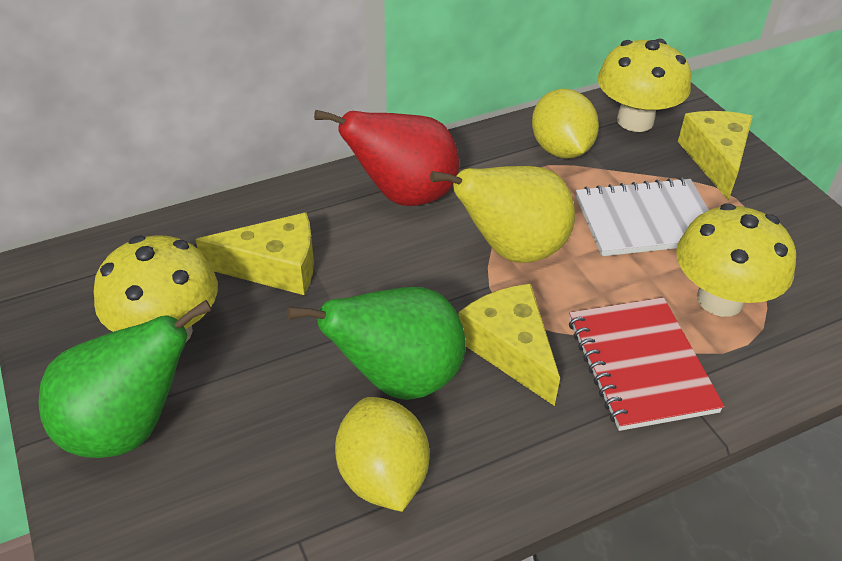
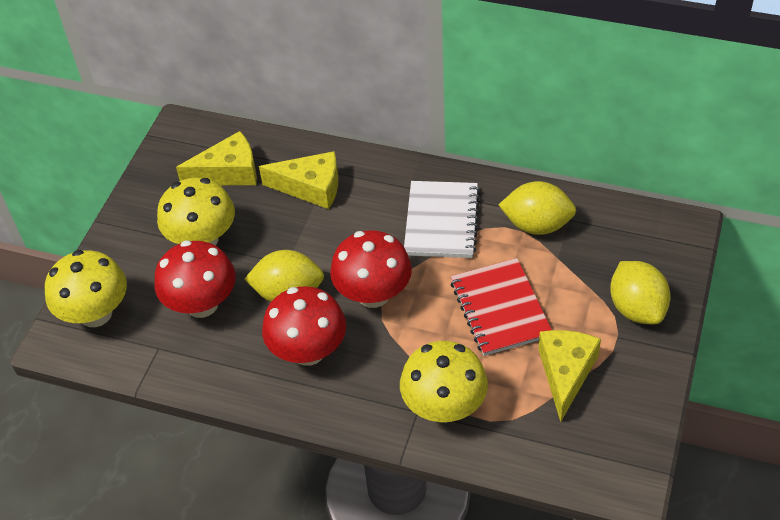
green pear: [38,300,212,458] [287,287,466,400] = 2 -> none = 0
red mushroom: none = 0 -> [154,240,236,318] [262,286,346,366] [330,230,412,308] = 3
red pear: [314,110,459,206] = 1 -> none = 0
yellow lemon: [335,397,429,512] [532,89,599,158] = 2 -> [245,250,324,302] [499,181,576,235] [610,261,671,324] = 3
yellow pear: [430,166,575,263] = 1 -> none = 0

